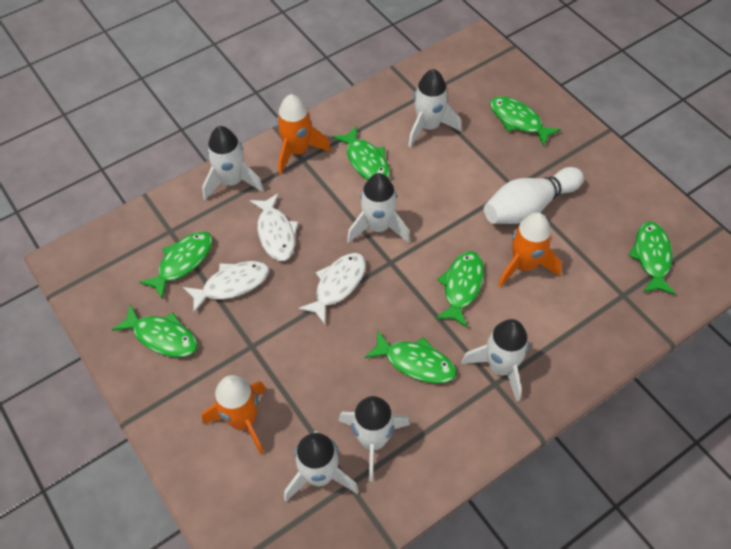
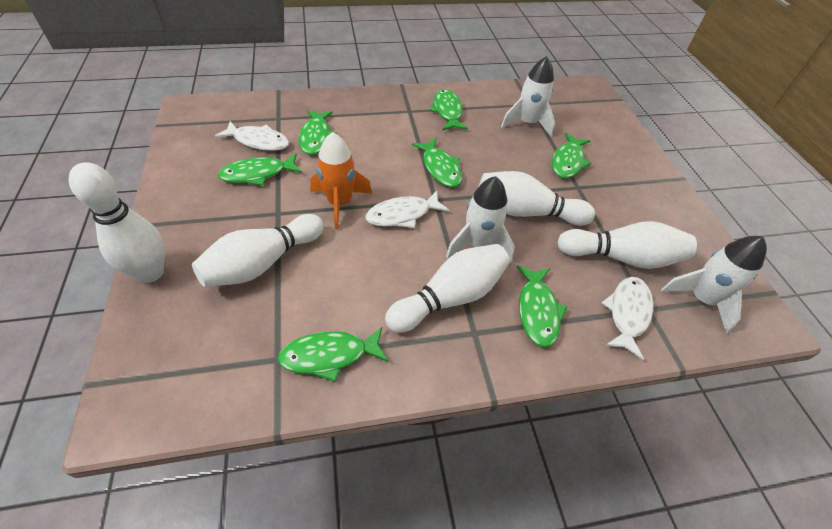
orange rocket: [202,375,266,454] [276,94,331,174] [498,212,562,287] = 3 -> [310,132,372,230] = 1
white bowling pin: [484,167,584,224] = 1 -> [69,163,164,283] [192,214,324,287] [385,244,510,333] [479,171,595,226] [558,221,697,269] = 5
white rocket: [202,126,264,200] [284,431,359,502] [338,396,410,481] [347,173,410,243] [408,69,461,147] [461,319,529,402] = 6 -> [446,176,515,263] [501,56,555,137] [661,236,767,333] = 3

